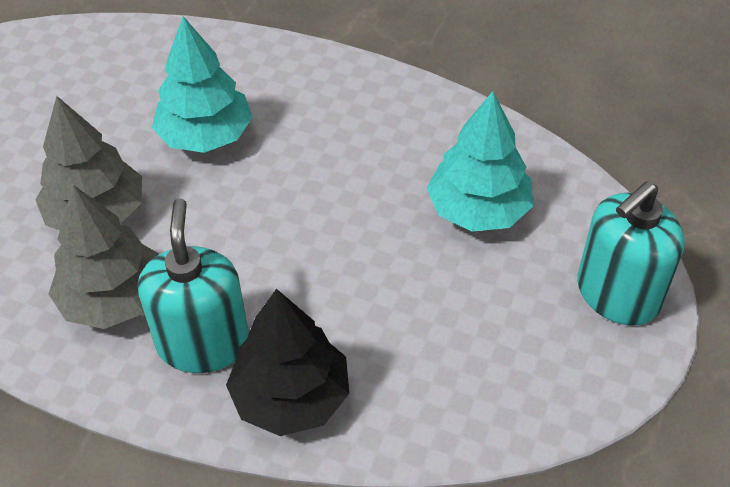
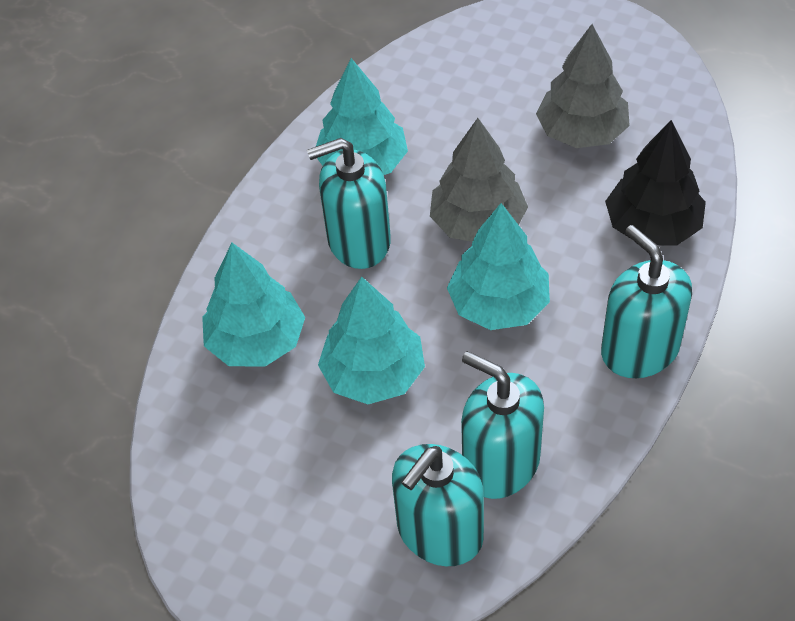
turquoise soap dispenser: [138,198,249,373] [577,181,685,326] = 2 -> [307,138,391,269] [392,444,484,566] [461,351,544,499] [601,225,692,378] = 4
turquoise tree: [152,16,253,153] [426,91,533,232] = 2 -> [202,243,305,367] [316,58,408,175] [318,277,425,404] [447,203,550,330] = 4

